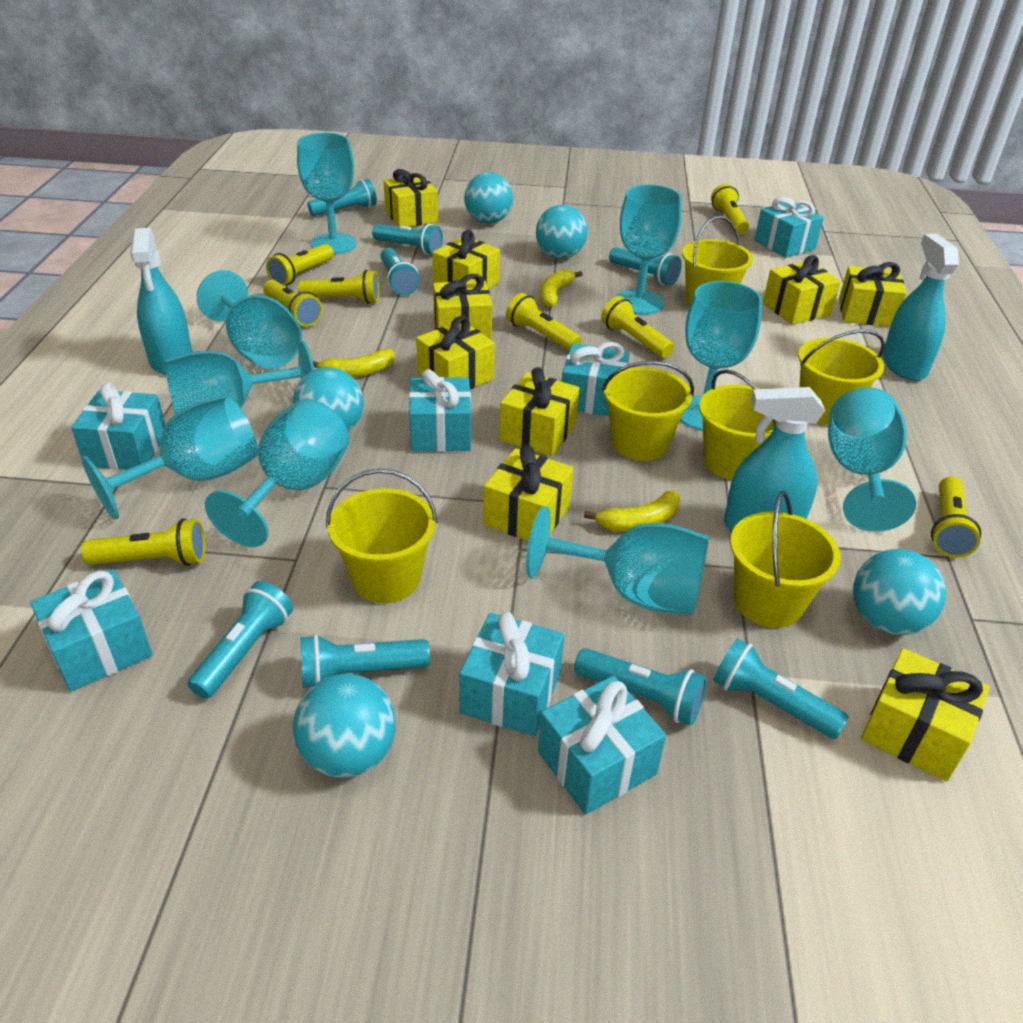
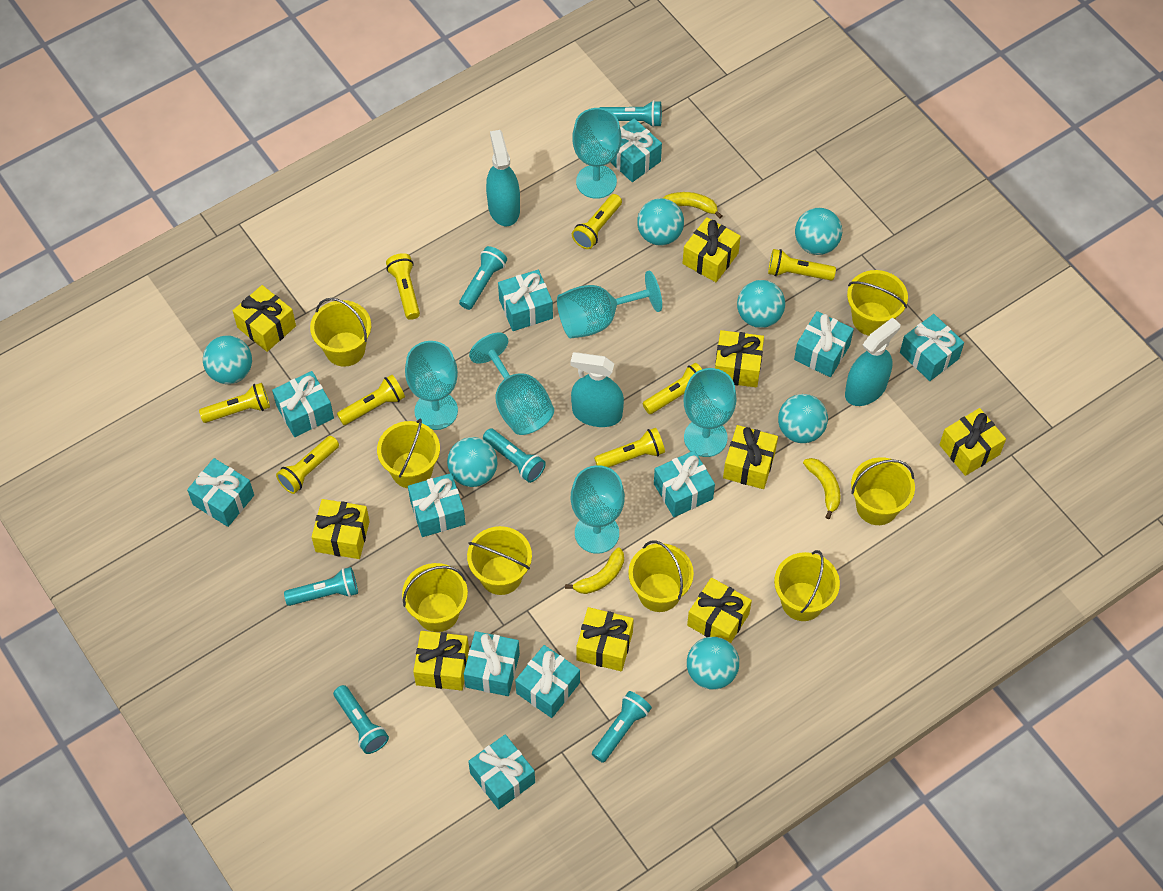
turquoise ball: [293,367,364,431] [293,674,396,778] [464,172,513,224] [536,205,588,259] [853,549,946,635] = 5 -> [203,335,252,384] [447,437,497,487] [637,198,684,246] [687,637,739,690] [737,280,785,328] [778,394,828,443] [795,208,842,255] = 7
turquoise flashlight: [187,581,293,699] [301,634,430,688] [307,179,377,216] [372,224,443,255] [380,248,420,295] [574,648,707,725] [609,247,682,285] [713,638,849,739] = 8 -> [284,567,358,606] [333,685,389,754] [459,246,507,310] [483,428,546,483] [592,691,652,763] [600,100,662,127] = 6
turquoise gift: [30,569,153,692] [71,383,165,470] [409,369,471,452] [459,612,564,736] [538,676,666,815] [562,342,630,416] [754,197,824,258] = 7 -> [187,458,254,527] [272,371,334,437] [408,473,466,537] [464,631,520,696] [468,734,535,809] [498,270,553,331] [515,645,580,718] [610,118,662,182] [654,450,715,517] [794,311,854,377] [900,314,964,381] = 11
turquoise goblet: [81,395,258,519] [164,341,314,414] [197,270,302,369] [205,399,350,547] [297,133,356,254] [526,506,709,615] [616,184,682,315] [680,281,762,431] [828,387,916,532] = 9 -> [405,341,458,430] [469,332,554,435] [557,271,662,339] [570,465,625,554] [572,108,621,199] [683,368,736,457] = 6
yellow bucket: [326,469,438,603] [602,361,694,461] [682,216,753,306] [699,369,776,480] [730,491,841,628] [798,330,885,426] = 6 -> [310,298,371,367] [377,418,440,488] [402,563,468,632] [467,526,532,595] [628,541,694,612] [774,550,840,621] [847,270,908,336] [851,457,915,525] = 8

